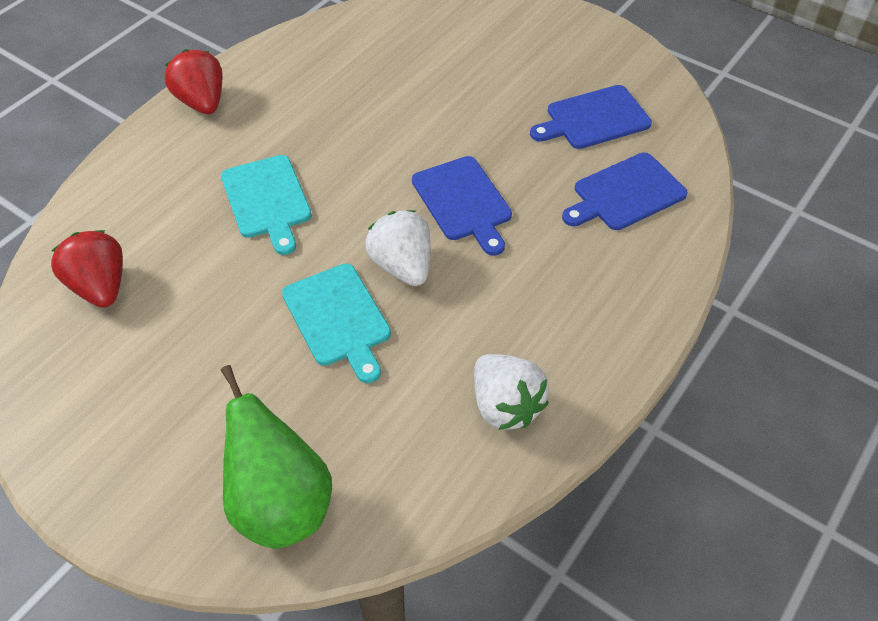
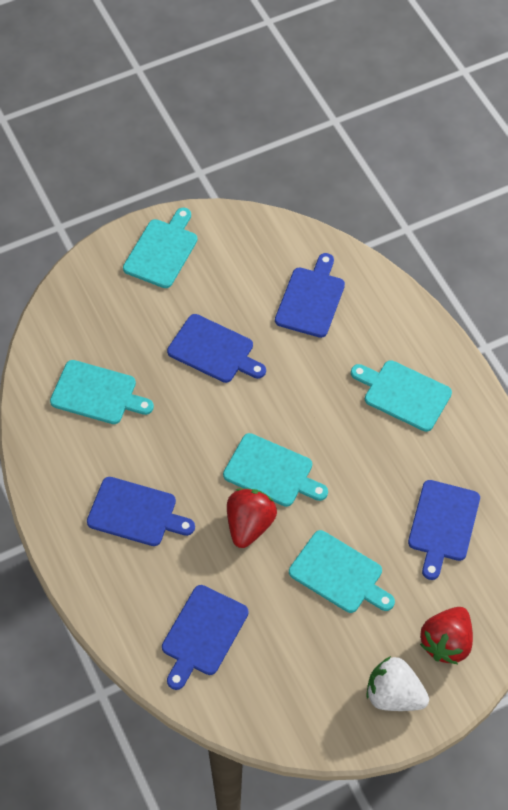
blue cutting board: [412,156,512,256] [530,85,652,149] [562,153,687,230] = 3 -> [87,477,195,546] [162,585,249,690] [167,314,266,383] [275,253,345,338] [408,480,480,580] = 5
green pear: [220,365,332,549] = 1 -> none = 0
turquoise cutting board: [221,155,312,255] [282,263,391,383] = 2 -> [50,360,154,424] [123,208,198,288] [223,433,328,507] [289,530,395,613] [351,360,452,432] = 5
white strawberry: [365,210,431,286] [474,354,549,430] = 2 -> [366,656,429,711] = 1

